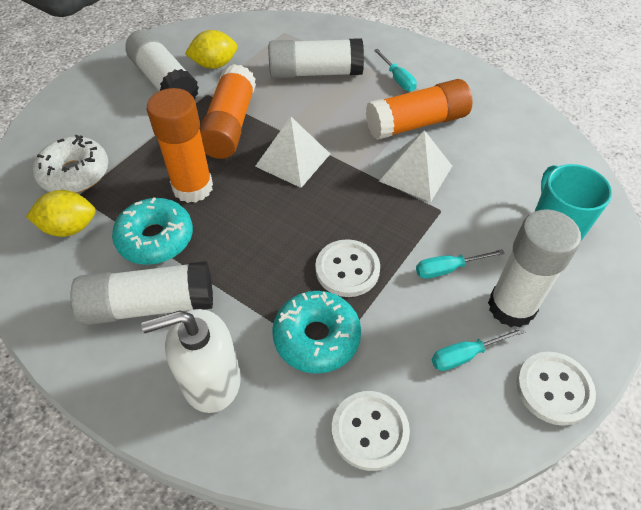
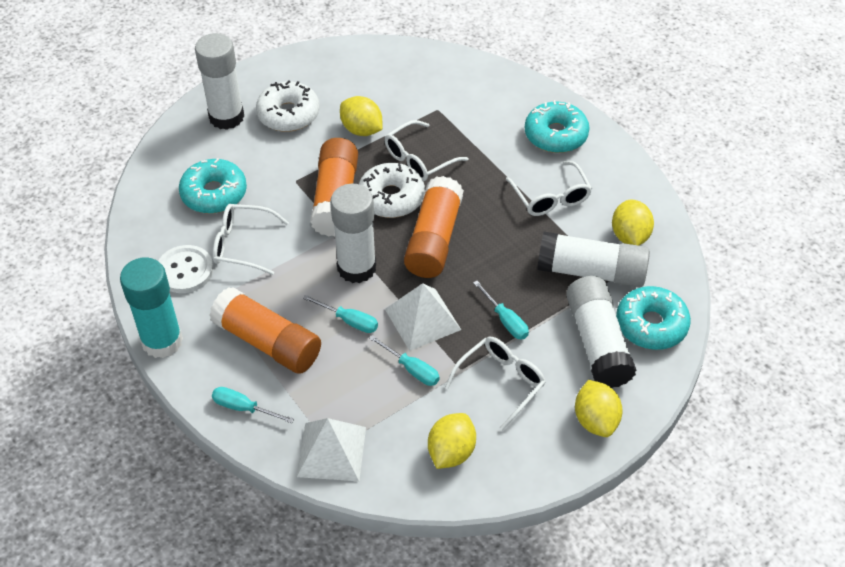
turquoise donut: [112,197,193,265] [272,291,361,374] = 2 -> [179,158,247,214] [525,100,589,153] [616,286,691,350] = 3
turquoise glue stick: none = 0 -> [120,257,183,358] = 1
turquoise mug: [535,164,612,241] = 1 -> none = 0
turquoise screwdriver: [374,49,417,91] [416,249,505,279] [432,327,525,371] = 3 -> [212,387,294,423] [303,295,378,333] [369,335,440,386] [473,281,529,340] = 4
white button: [315,239,380,297] [332,391,410,471] [517,352,596,426] = 3 -> [158,245,214,293] = 1
white donut: [33,134,109,193] = 1 -> [256,80,320,132] [359,163,425,218] = 2
white glasses: none = 0 -> [213,204,289,275] [384,120,468,181] [445,337,546,431] [506,161,592,216] = 4
white soap dispenser: [141,309,241,413] = 1 -> none = 0
yellow lemon: [26,190,96,237] [185,30,238,69] = 2 -> [340,96,382,136] [428,413,476,469] [575,380,623,437] [612,200,654,246] = 4

